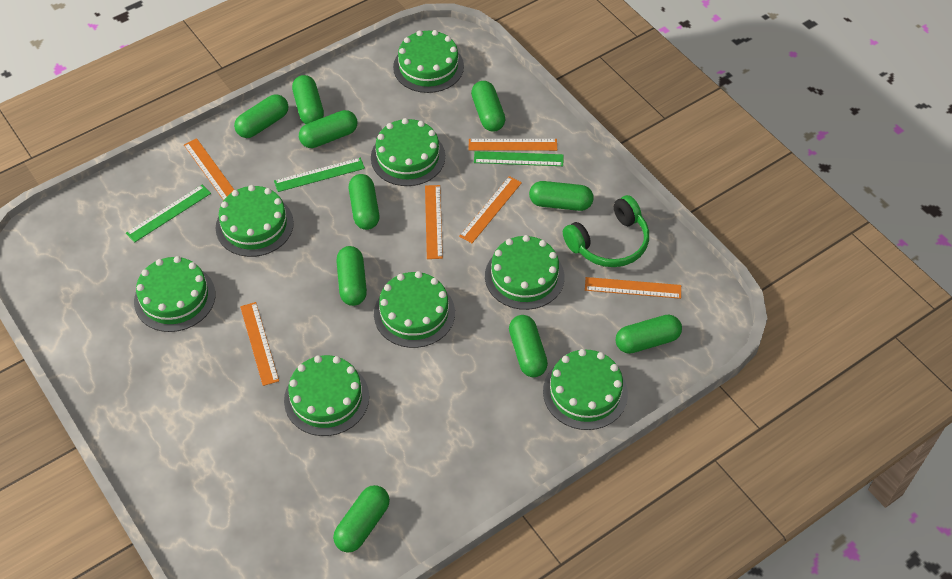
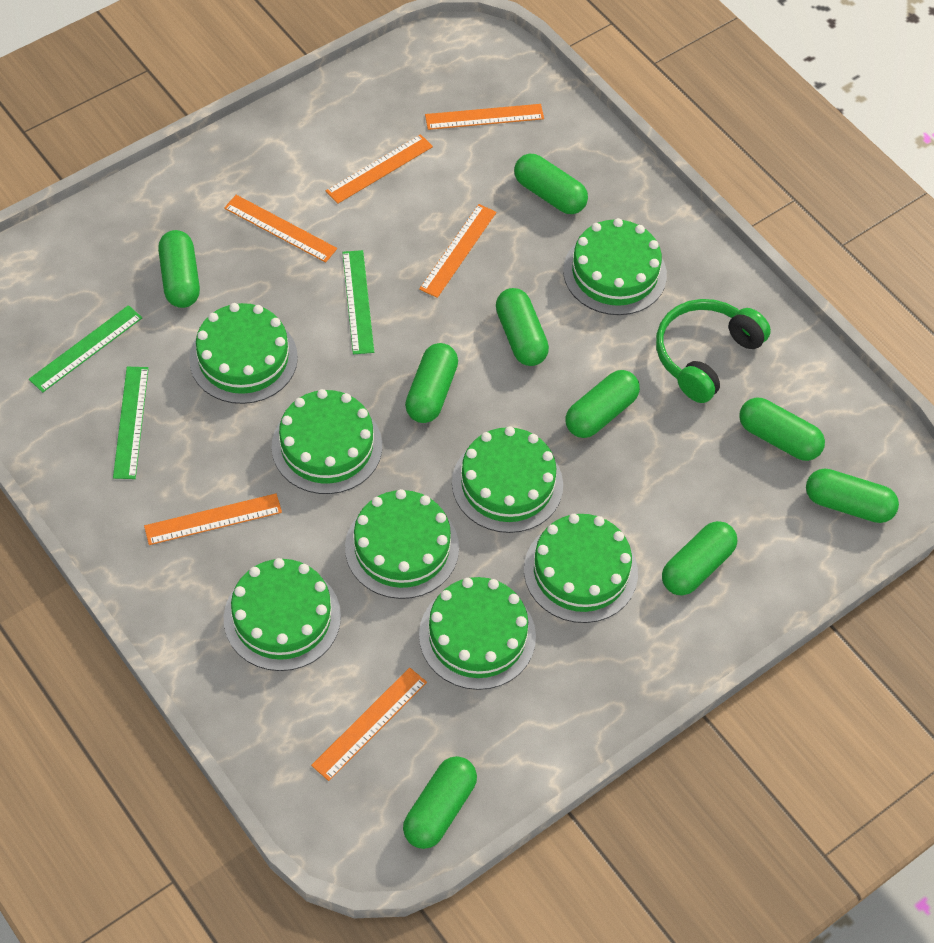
green capsule: [234,94,288,138] [292,75,324,124] [299,110,357,148] [333,485,390,553] [336,246,367,306] [349,174,379,230] [471,81,505,132] [509,315,548,377] [529,181,594,211] [616,314,682,354] = 10 -> [158,230,200,308] [403,756,477,849] [405,343,458,423] [496,288,549,366] [514,154,588,214] [566,370,640,438] [662,521,737,596] [739,398,825,461] [806,469,899,523] = 9

